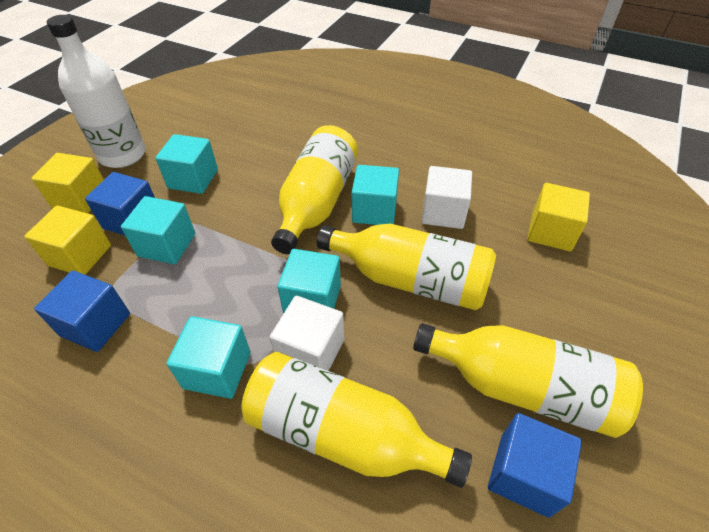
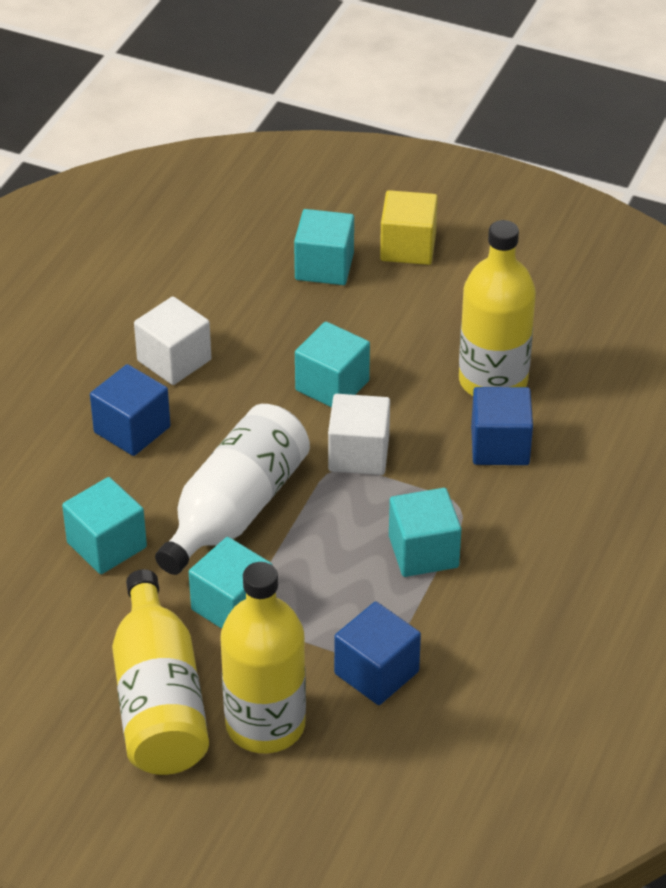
yellow bottle: [241,352,472,488] [271,125,358,254] [317,223,496,310] [413,323,643,438] = 4 -> [112,569,209,775] [220,562,306,753] [459,220,536,396] = 3
yellow cube: [24,206,111,275] [32,153,104,213] [527,183,590,251] = 3 -> [380,190,438,265] = 1

